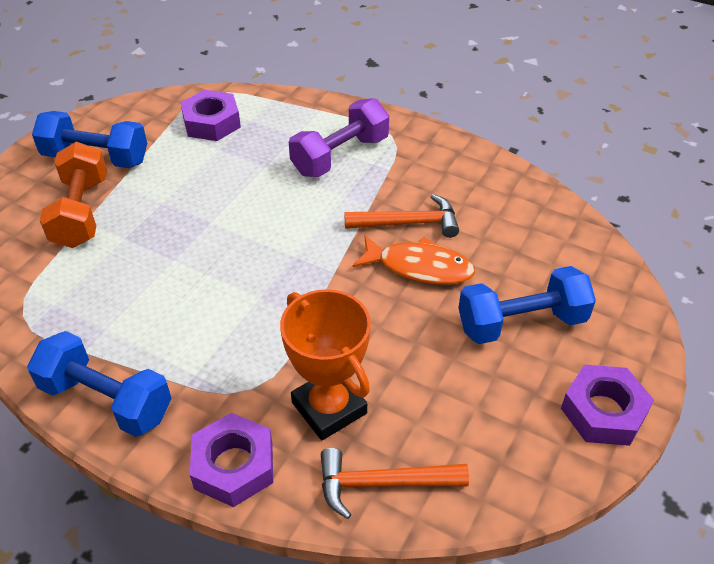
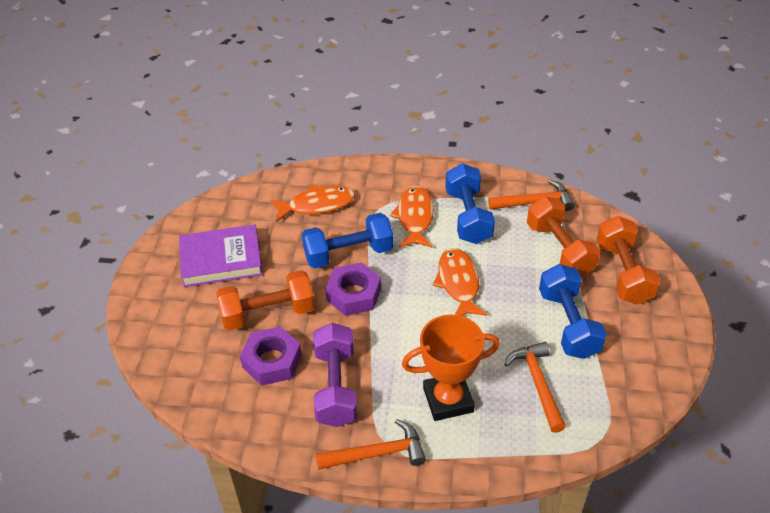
orange dumbbell: [40,142,107,248] = 1 -> [216,270,315,331] [527,196,600,277] [597,216,660,305] = 3
orange fish: [352,235,475,285] = 1 -> [271,185,355,222] [390,186,434,247] [433,248,487,316] = 3
orange hammer: [321,448,469,519] [344,194,459,238] = 2 -> [316,419,426,470] [488,180,575,211] [504,342,566,433] = 3
purple book: none = 0 -> [179,224,263,287] = 1
purple nut: [180,90,241,141] [190,413,273,507] [561,365,654,446] = 3 -> [240,327,302,386] [325,262,381,316] = 2

